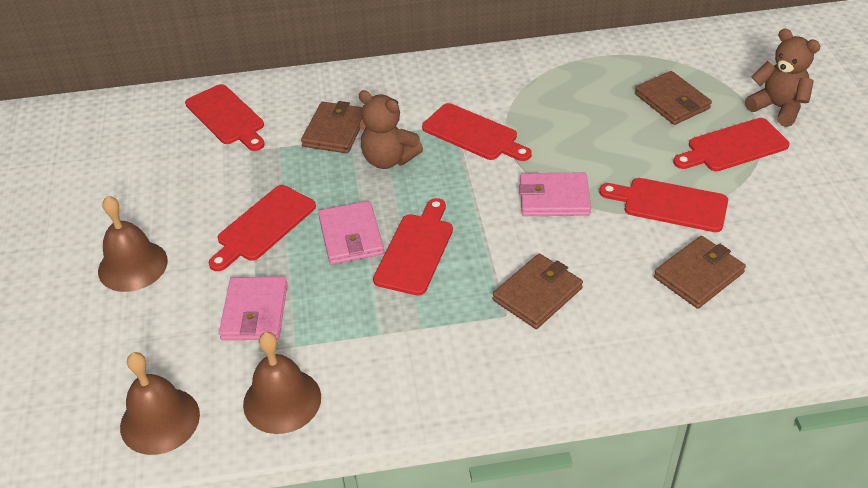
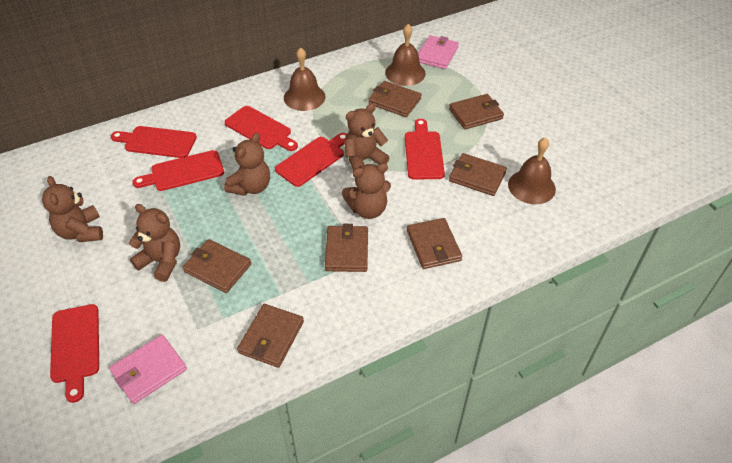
brown teddy bear: [359,90,423,169] [745,28,821,127] = 2 -> [42,176,103,242] [129,204,180,282] [224,133,270,196] [342,163,391,219] [344,104,389,171] = 5
brown wallet: [301,101,363,153] [493,254,583,329] [635,71,712,125] [654,236,746,309] = 4 -> [183,239,251,293] [237,304,304,368] [325,224,368,272] [368,81,422,117] [407,218,462,269] [449,94,504,129] [449,153,507,196] = 7
pink wallet: [219,277,288,340] [318,201,384,265] [519,172,591,216] = 3 -> [109,335,187,404] [418,35,459,69] = 2

